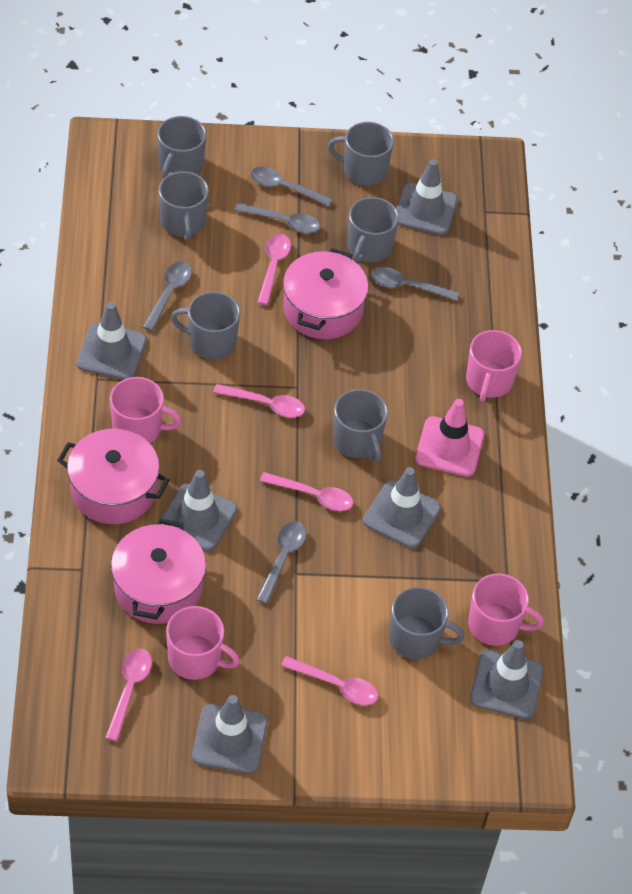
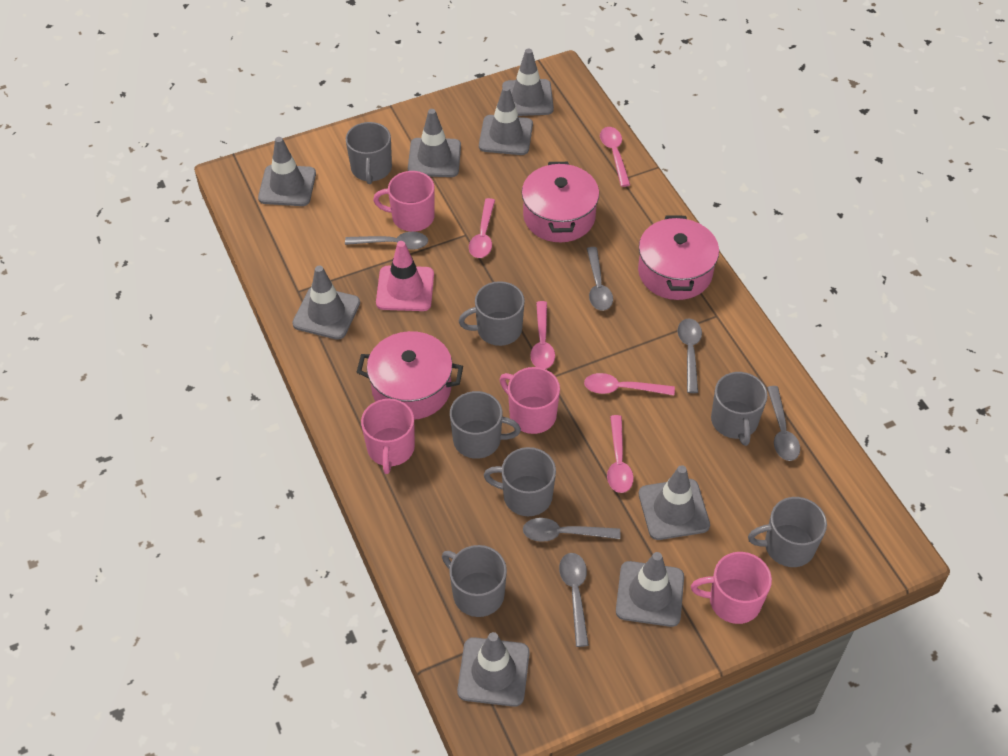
grey spoon: [143,261,192,331] [234,203,320,233] [250,167,333,207] [256,521,306,604] [371,267,459,301] = 5 -> [345,232,428,250] [523,518,620,542] [559,553,589,647] [587,247,613,311] [677,319,702,393] [767,386,800,461] = 6
grey traffic cone: [77,302,147,380] [161,470,237,551] [192,695,268,774] [363,467,441,548] [396,159,457,235] [470,640,544,719] = 6 -> [258,137,316,206] [292,266,360,340] [408,109,461,177] [457,632,530,707] [479,86,533,155] [502,49,554,116] [616,552,684,627] [639,465,710,540] = 8

